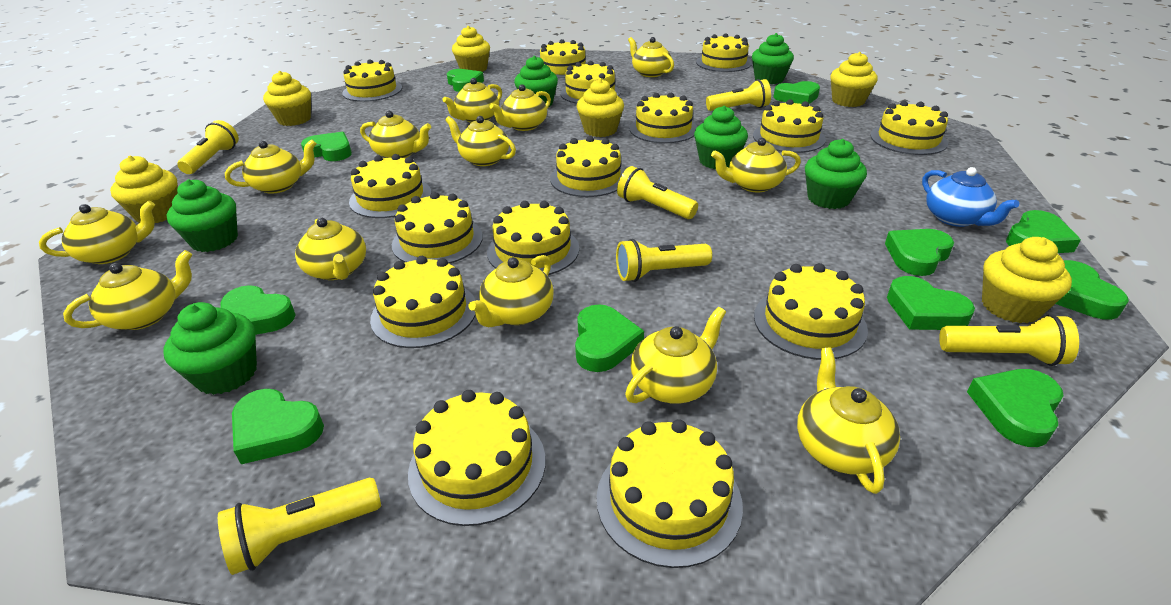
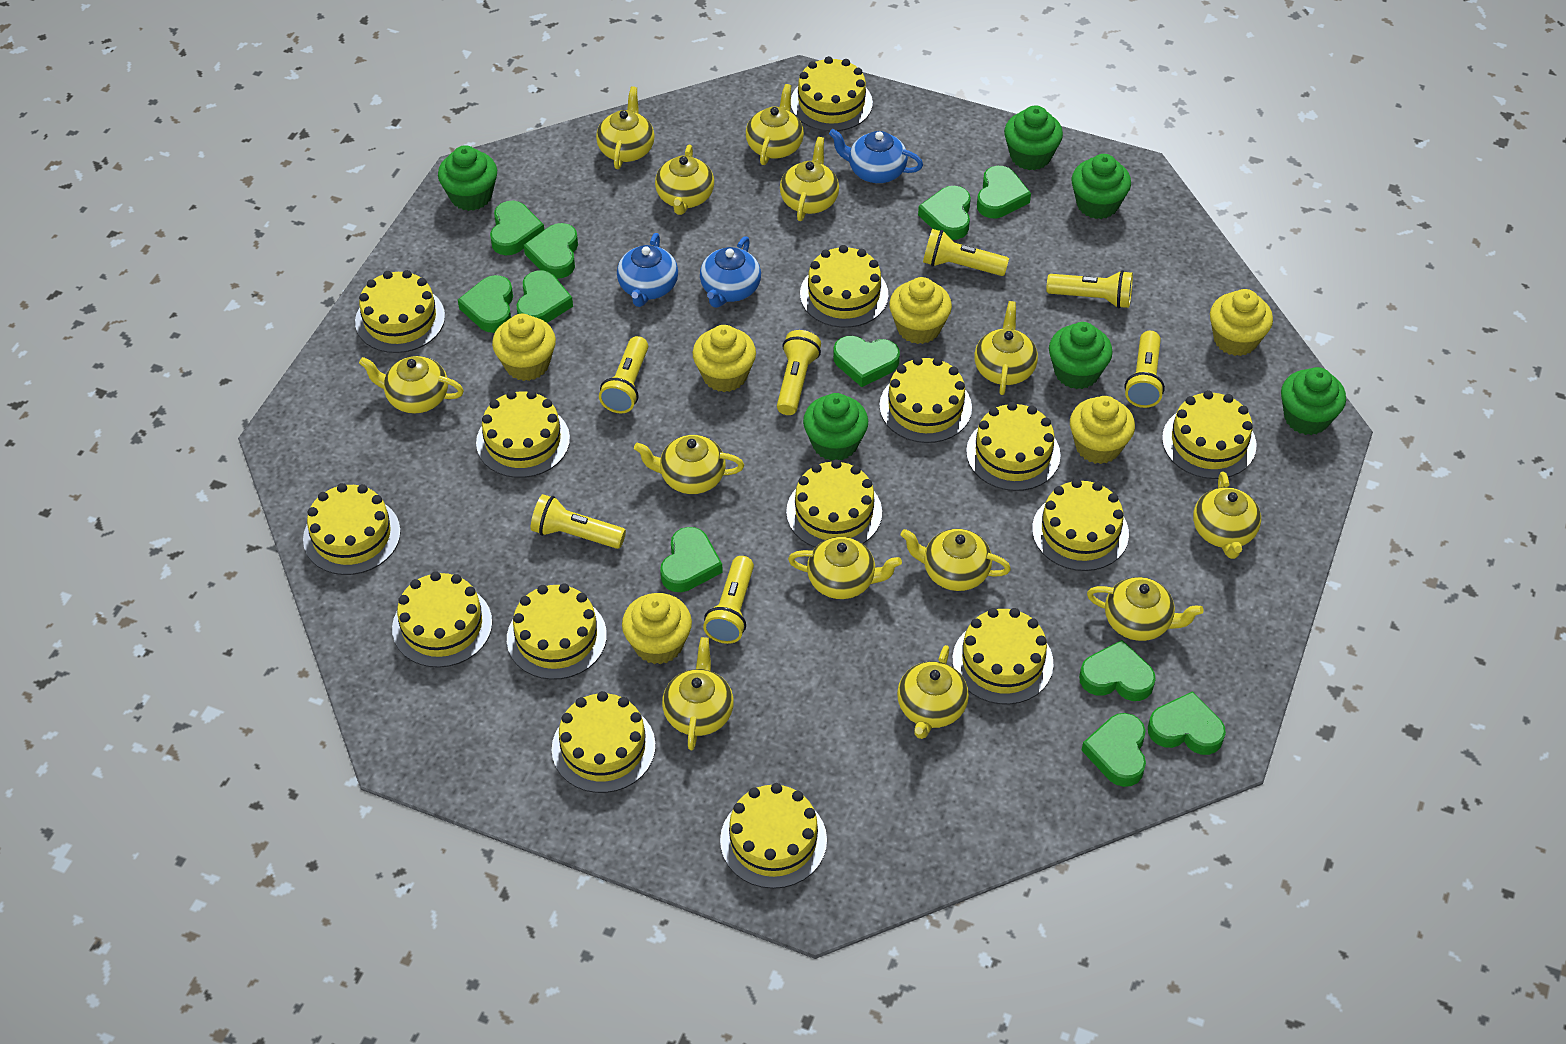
blue teapot: [922,167,1019,227] = 1 -> [617,233,678,307] [700,236,761,308] [829,129,923,183] = 3
yellow flashlight: [177,120,239,174] [218,478,381,575] [616,239,712,282] [617,166,698,219] [706,79,771,111] [939,314,1079,366] = 6 -> [531,494,626,549] [599,336,648,413] [703,556,754,644] [777,330,821,415] [923,229,1009,276] [1046,270,1133,309] [1125,331,1165,408] = 7

